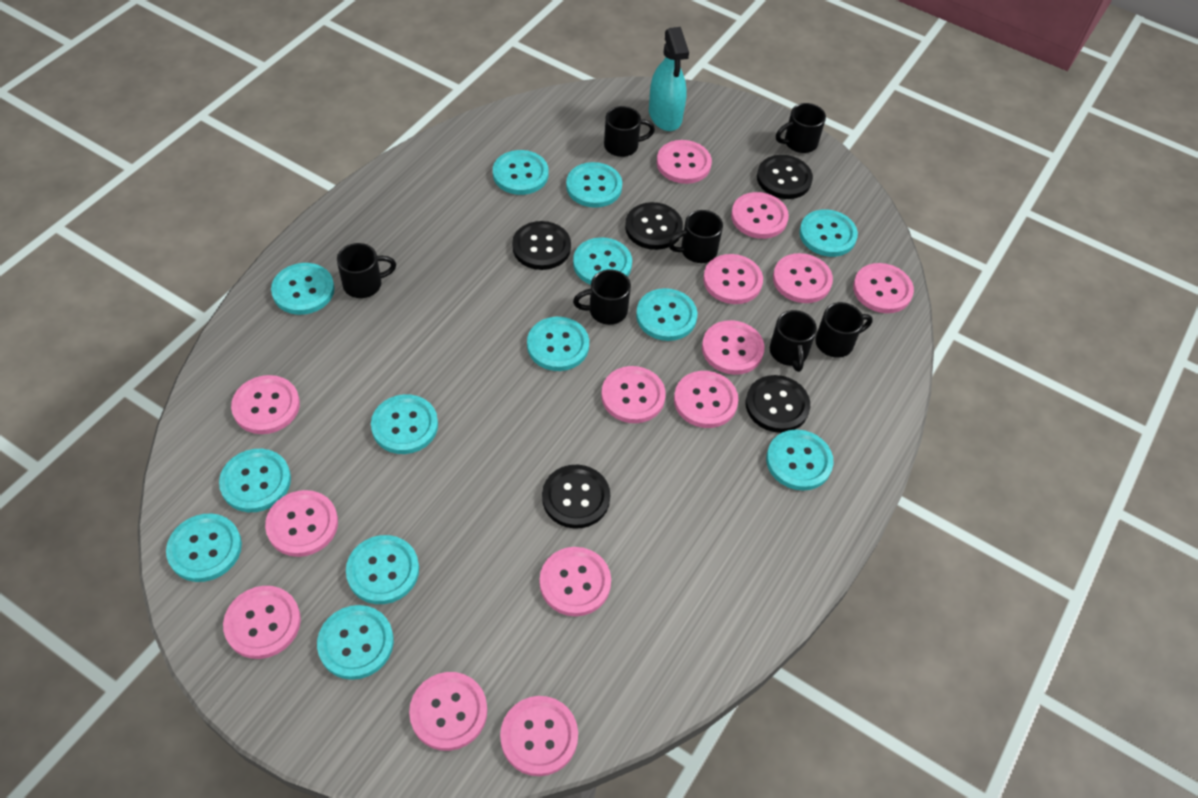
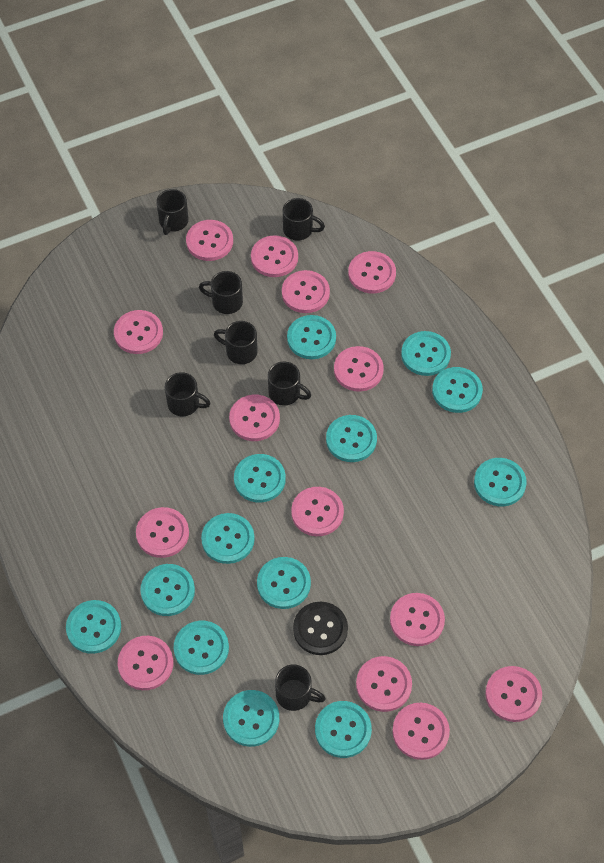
black button: [512,221,571,270] [542,465,611,529] [625,202,683,250] [746,375,810,433] [757,155,813,199] = 5 -> [293,602,348,655] = 1
turquoise spray bottle: [649,27,689,131] = 1 -> none = 0

